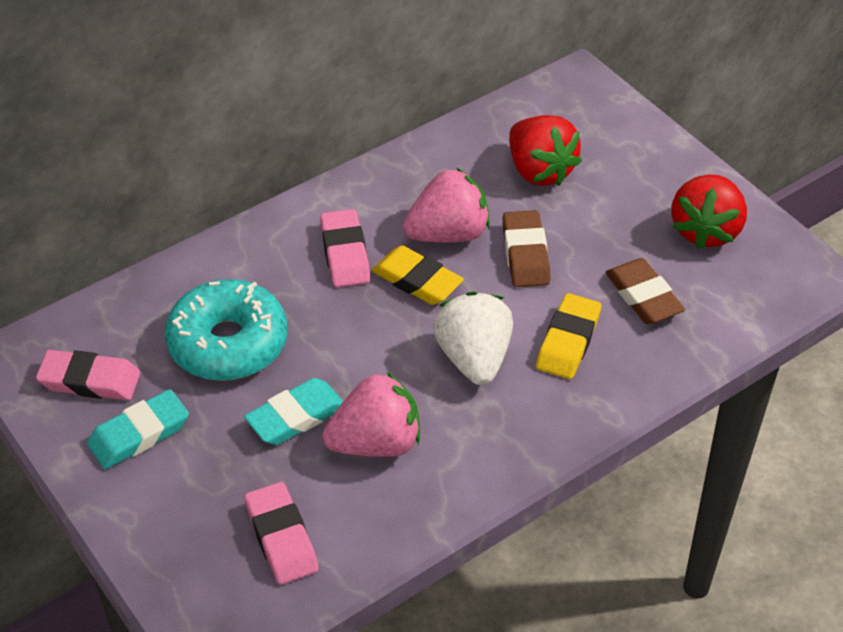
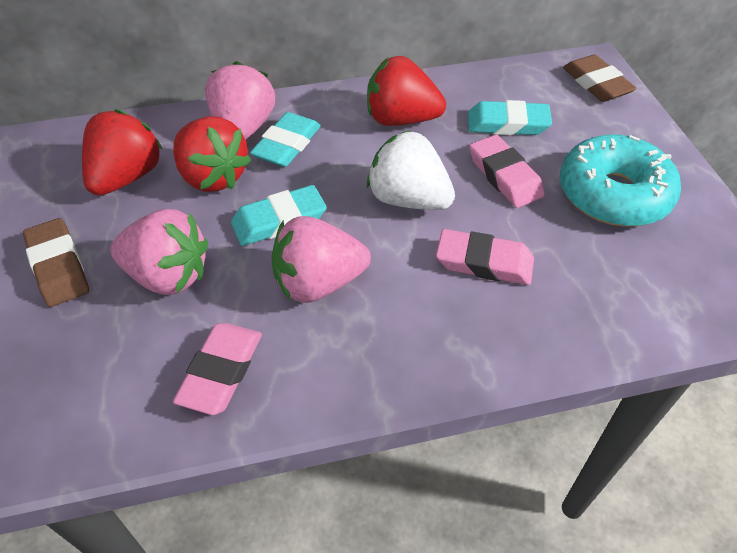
pink strawberry: [323,372,420,457] [403,168,490,243] = 2 -> [110,209,208,295] [205,61,275,140] [271,216,371,303] = 3
red strawberry: [509,115,582,186] [671,174,747,249] = 2 -> [82,109,163,196] [173,117,251,192] [367,56,446,126] = 3
turquoise eraser: [87,389,189,469] [244,378,343,445] = 2 -> [231,185,327,246] [250,112,321,167] [468,100,552,135] = 3
yellow eraser: [372,245,464,305] [536,293,601,379] = 2 -> none = 0

